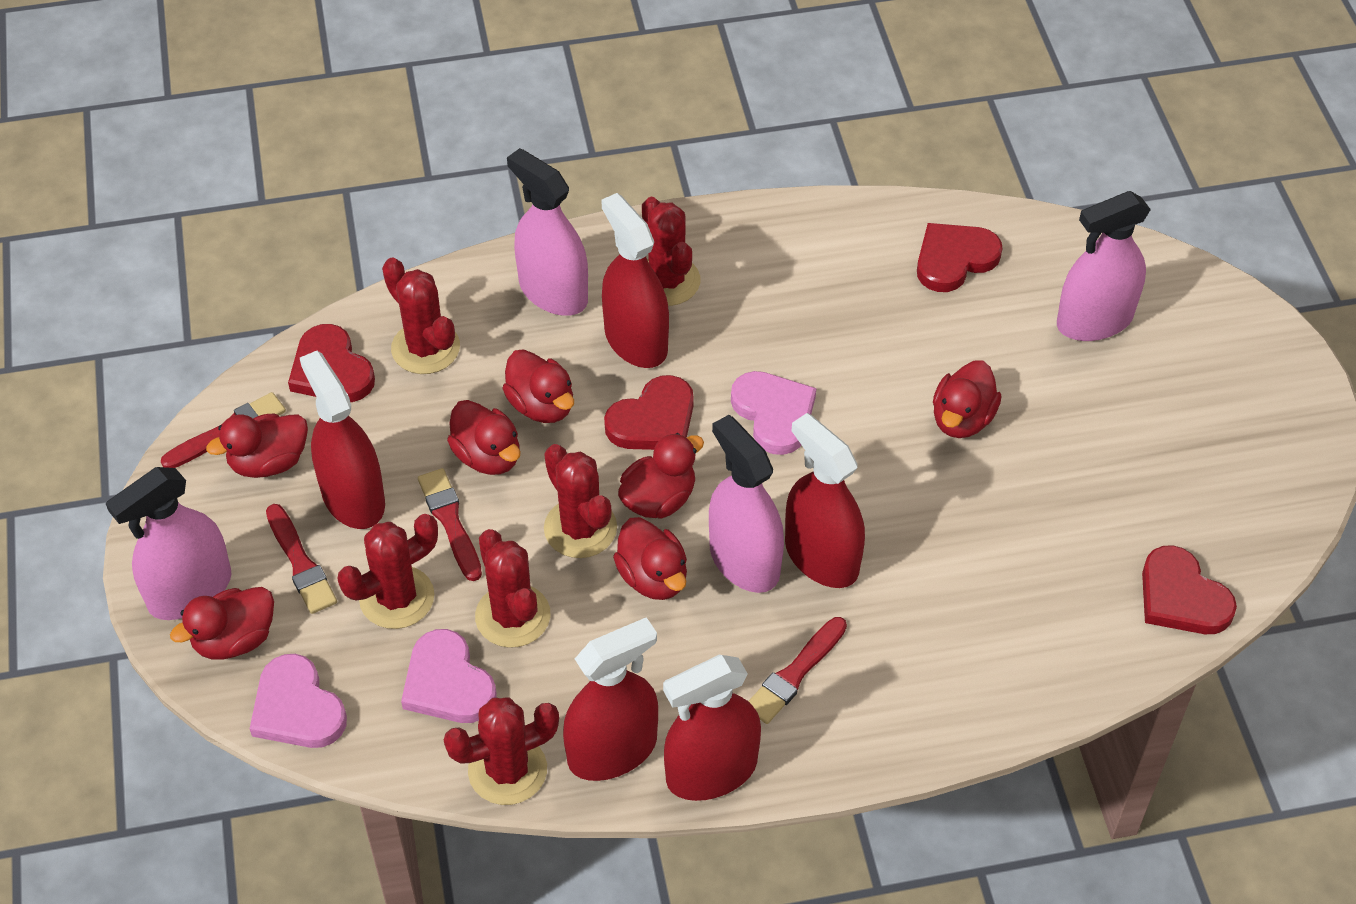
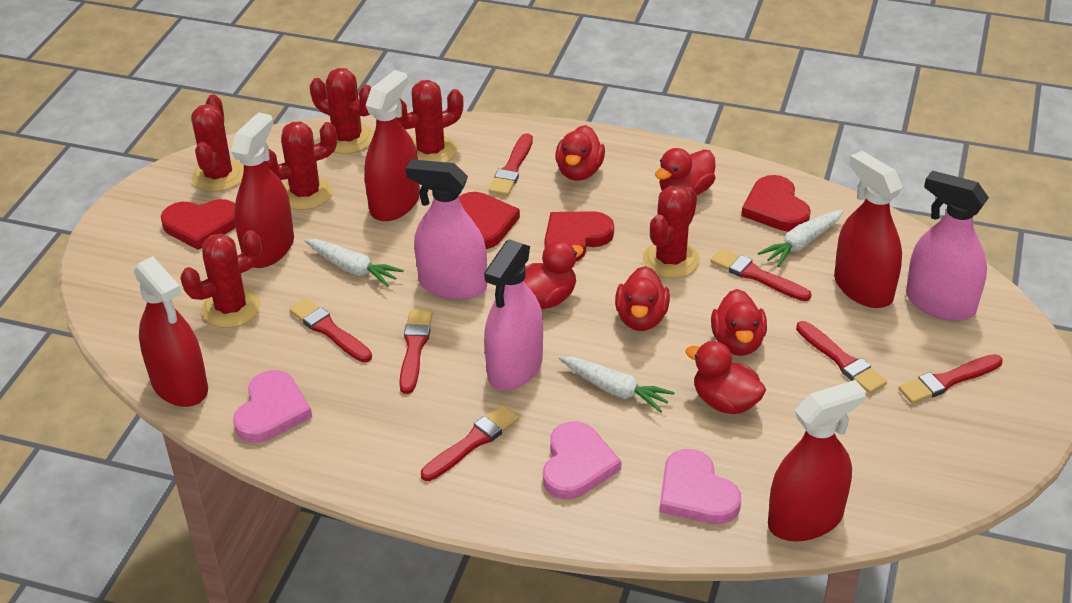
pink spray bottle: [106,467,231,620] [507,148,588,316] [709,415,784,593] [1057,191,1151,341] = 4 -> [406,159,487,300] [484,239,543,391] [906,171,989,321] = 3
red brush: [161,392,286,468] [266,504,337,614] [418,468,482,581] [749,617,847,724] = 4 -> [289,298,372,362] [399,310,432,394] [421,405,519,481] [489,133,533,196] [710,248,811,301] [796,321,887,394] [898,354,1003,404] = 7
red duck: [170,587,274,660] [206,414,308,478] [447,400,520,475] [502,349,574,423] [613,517,687,600] [618,433,704,519] [933,361,1001,438] = 7 -> [524,240,584,309] [555,125,605,181] [615,266,670,331] [655,148,716,195] [685,341,766,414] [711,289,767,356] = 6
white carrot: none = 0 -> [304,239,404,287] [558,356,675,413] [758,209,844,267] = 3

